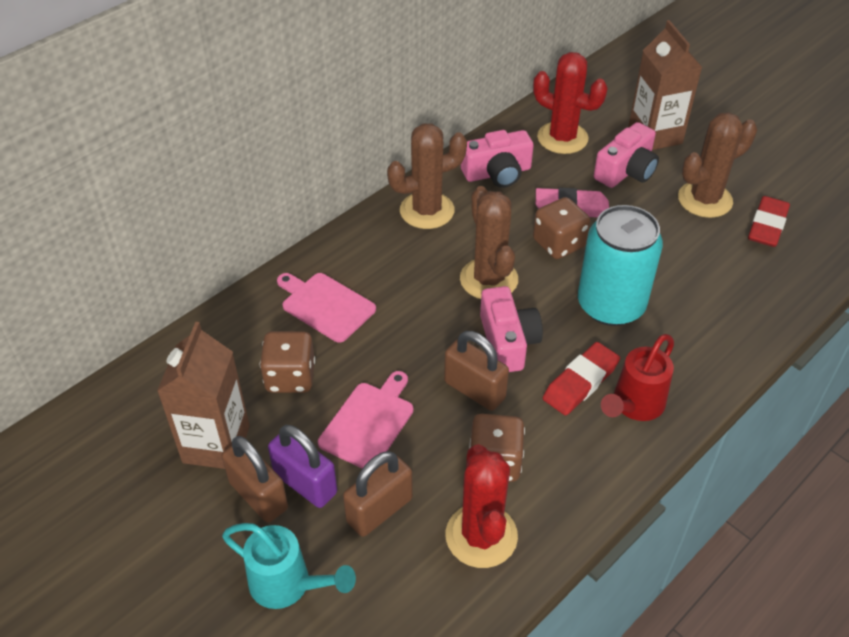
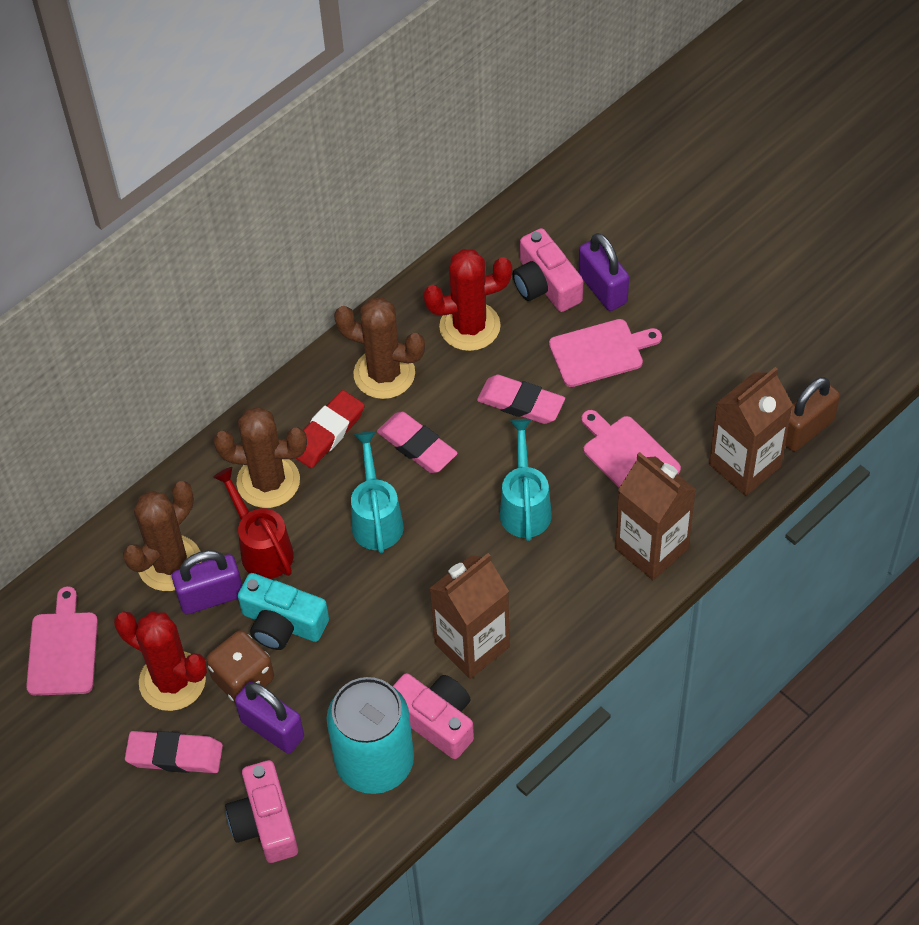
brown carton: [157,322,250,469] [628,20,702,150] = 2 -> [429,553,510,679] [615,452,696,580] [709,367,793,496] = 3
brown dice: [260,331,315,393] [469,414,525,482] [533,197,590,259] = 3 -> [206,630,274,702] = 1
brown padlock: [222,436,288,523] [343,451,413,537] [444,331,509,411] = 3 -> [785,377,840,452] = 1
pink cutting board: [277,273,376,343] [318,371,414,468] = 2 -> [26,586,98,696] [549,319,662,387] [581,410,681,487] = 3
pink eraser: [536,187,609,218] = 1 -> [125,731,223,773] [377,412,458,473] [477,375,565,424] = 3
purple padlock: [268,425,337,508] = 1 -> [172,550,242,614] [235,682,304,754] [579,233,629,311] = 3
red eraser: [543,342,620,416] [748,196,790,247] = 2 -> [296,390,365,468] = 1
turquoise camera: none = 0 -> [238,573,329,650] = 1
turquoise watering can: [222,523,356,609] = 1 -> [351,431,404,553] [500,419,552,541] = 2

